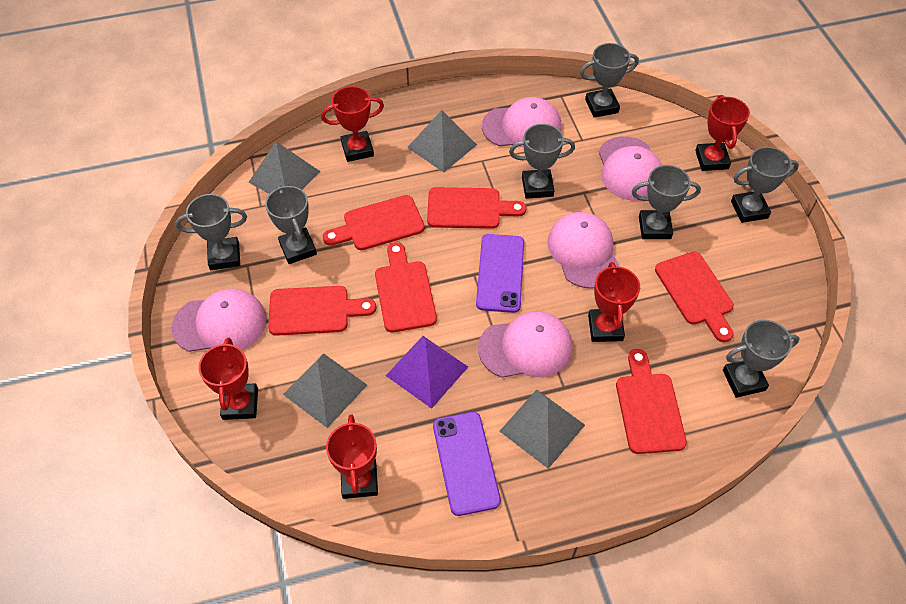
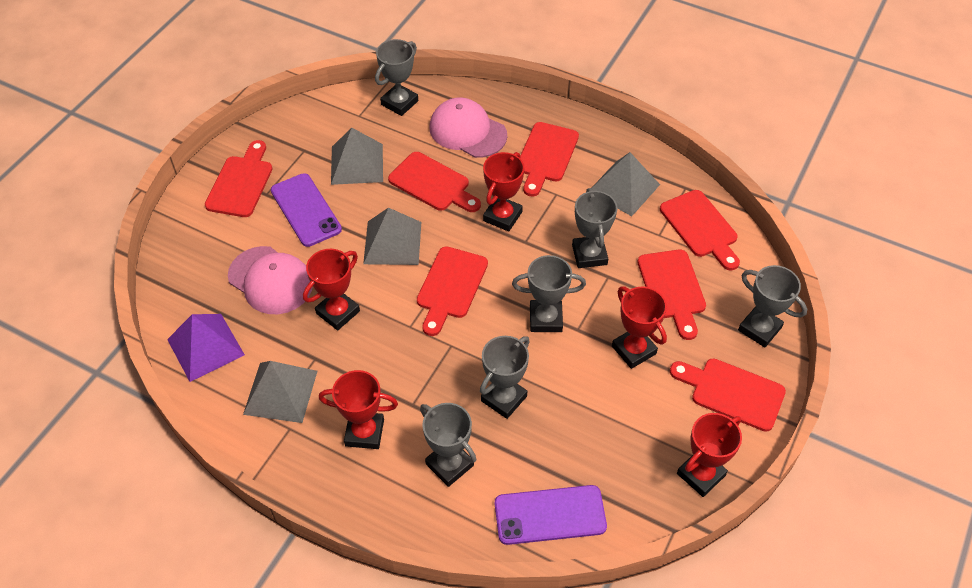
grey trophy: [175,194,247,270] [265,185,317,264] [509,124,575,199] [580,43,639,118] [632,165,701,239] [723,320,800,398] [731,147,799,223] = 7 -> [375,39,418,116] [420,403,476,487] [480,336,530,419] [512,255,586,332] [572,188,617,268] [738,265,807,347] = 6
pink cap: [171,289,267,352] [478,311,573,378] [482,97,561,148] [547,212,620,289] [598,136,662,201] = 5 -> [228,246,313,314] [430,97,507,158] = 2
red cutting board: [268,286,376,336] [323,195,425,250] [375,242,437,332] [427,187,526,229] [616,349,687,454] [655,252,734,342] = 6 -> [205,140,273,217] [388,152,481,212] [417,246,488,336] [520,122,579,197] [637,250,706,340] [660,190,740,271] [670,358,786,432] = 7

